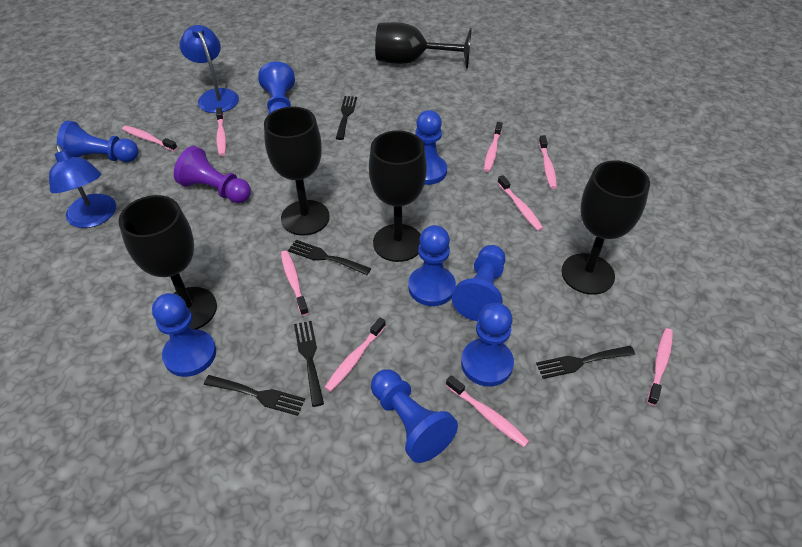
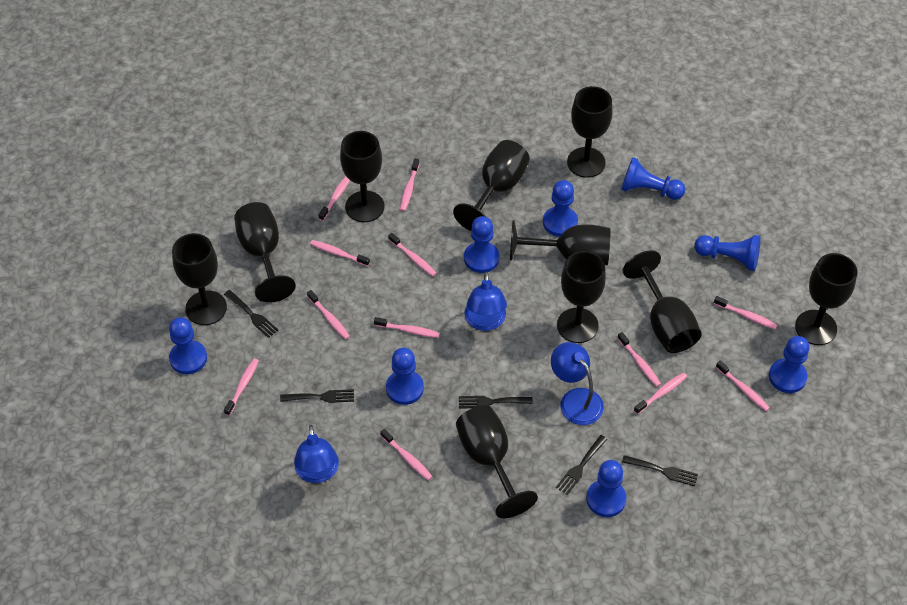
black goblet: [119,195,217,329] [264,106,330,236] [369,131,427,262] [375,22,472,69] [561,160,650,295] = 5 -> [172,233,227,325] [234,202,296,303] [340,131,384,222] [453,140,530,231] [456,405,538,518] [510,220,611,265] [557,251,606,343] [567,86,612,178] [623,250,701,353] [795,253,857,345] = 10
blue lamp: [49,145,116,228] [180,25,239,113] = 2 -> [294,425,339,483] [464,272,507,331] [551,342,604,425] = 3
pink toothbrush: [122,125,178,151] [216,107,226,156] [281,251,309,316] [324,317,386,392] [446,375,529,447] [484,122,503,172] [497,175,543,231] [539,135,557,189] [647,328,673,406] = 9 -> [224,358,259,416] [307,290,350,340] [310,240,370,266] [318,176,350,221] [374,317,440,338] [380,429,433,481] [388,233,437,276] [400,159,419,211] [617,332,661,387] [634,372,687,414] [714,296,777,329] [716,361,770,411] = 12
purple pawn: [174,146,251,203] = 1 -> none = 0

